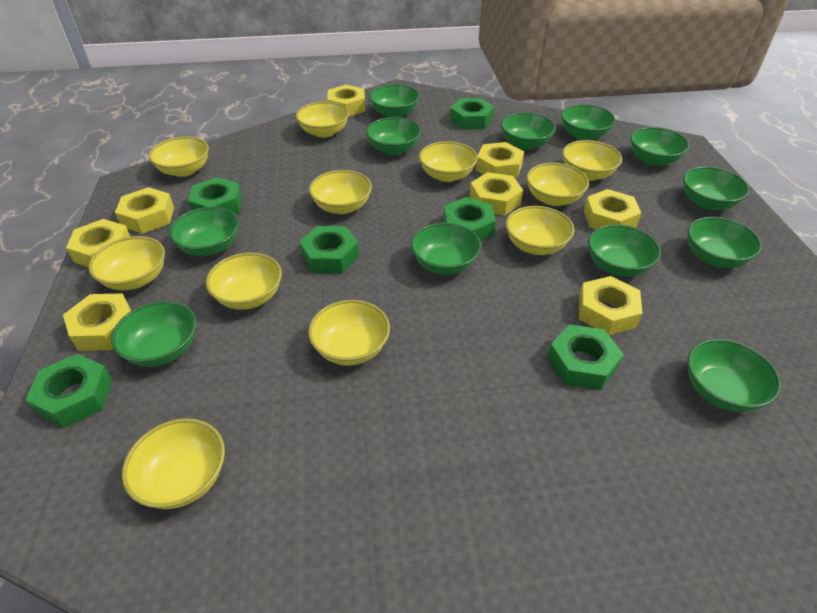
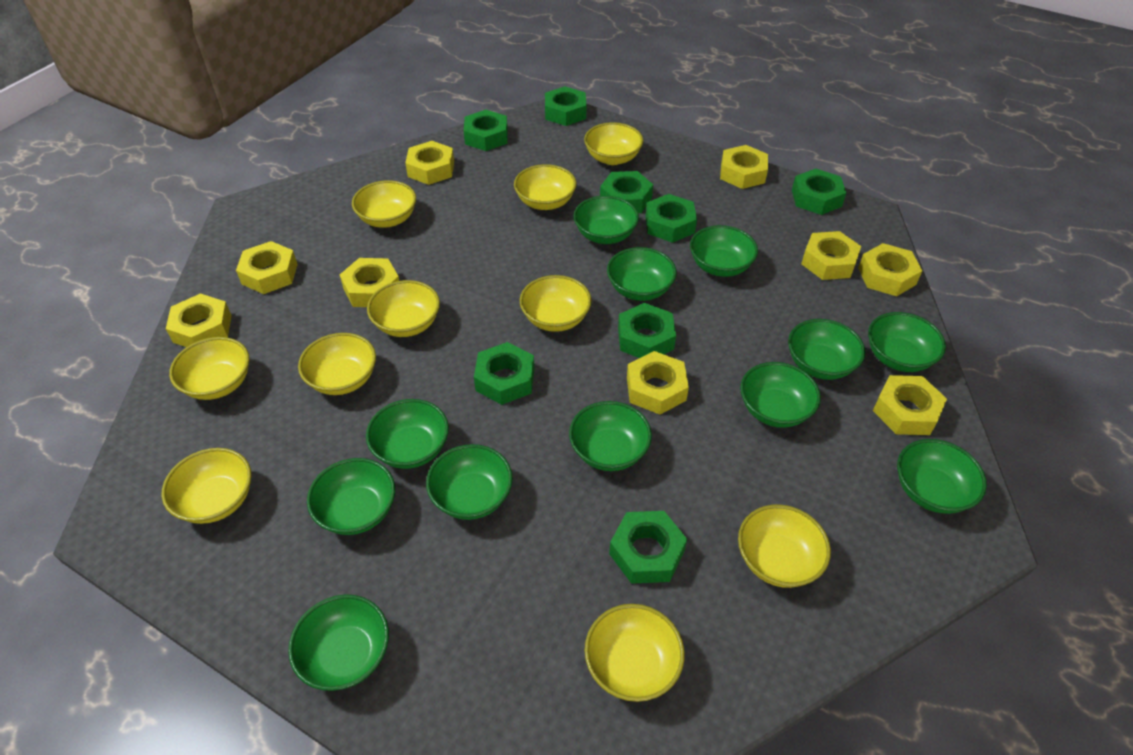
green nut: [25,354,113,428] [188,177,242,214] [299,226,359,273] [444,197,496,241] [450,98,494,130] [547,324,624,390] = 6 -> [464,110,508,151] [474,342,534,405] [545,86,586,126] [600,171,653,213] [609,511,687,584] [618,303,676,358] [645,194,697,243] [792,169,846,215] = 8
yellow bowl: [89,236,165,290] [122,418,225,509] [149,137,209,177] [206,252,282,310] [296,101,349,138] [308,300,390,365] [309,170,372,214] [419,141,478,182] [506,206,574,255] [526,163,589,206] [562,140,622,181] = 11 -> [162,448,251,524] [169,337,249,400] [298,333,376,395] [352,180,416,228] [367,280,440,337] [514,164,576,210] [520,275,592,332] [584,122,643,165] [585,604,685,702] [738,504,831,588] = 10
yellow nut: [63,293,131,351] [66,219,131,267] [115,187,174,234] [327,85,365,116] [470,172,523,216] [476,142,524,178] [579,276,642,335] [584,189,641,229] = 8 -> [166,294,232,347] [236,241,298,294] [340,258,399,307] [405,141,454,185] [627,351,689,415] [720,145,768,189] [801,231,861,280] [858,243,922,296] [873,375,947,435] = 9

